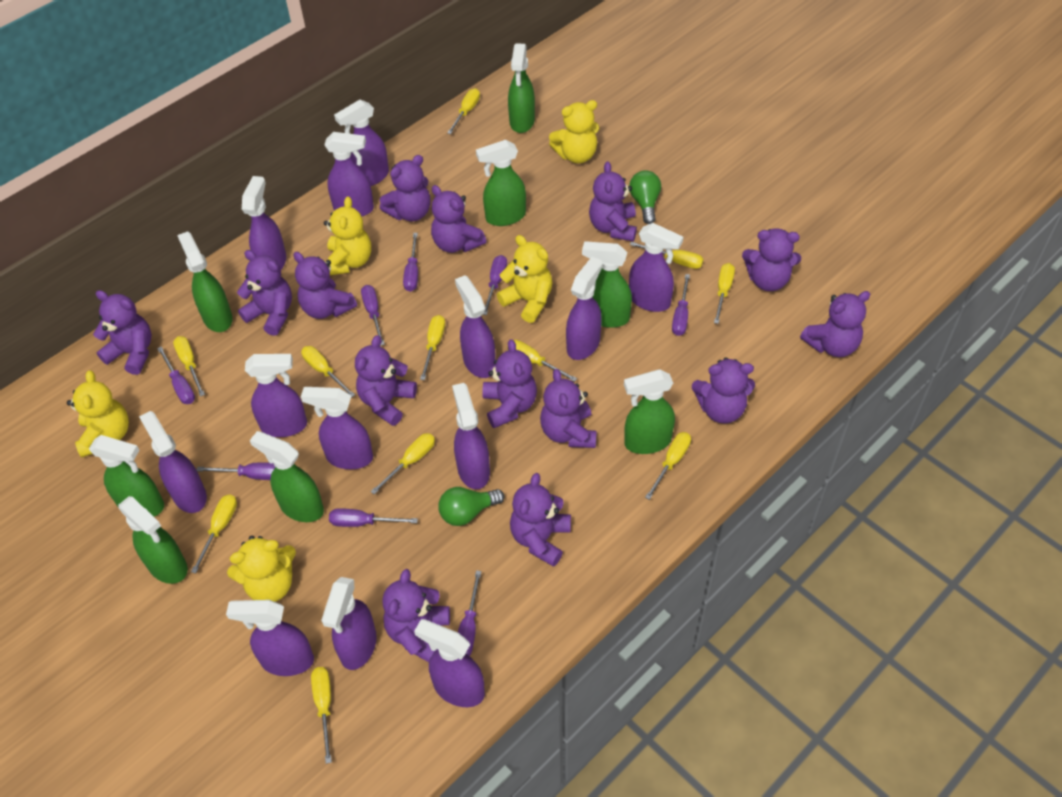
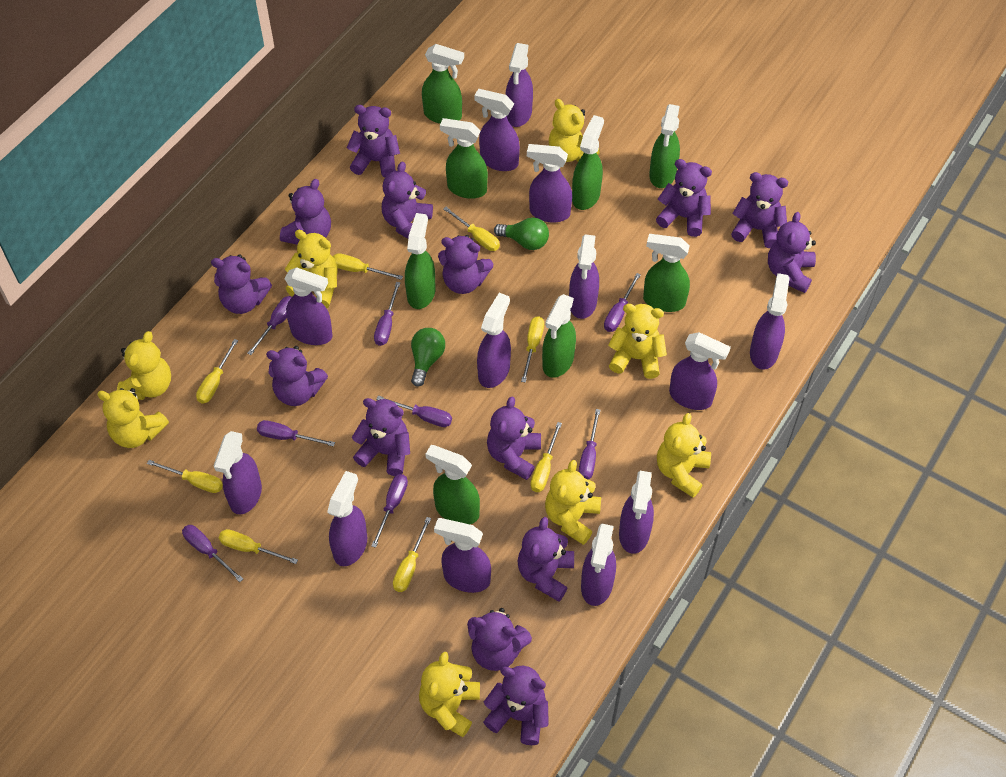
yellow screwdriver: [173,336,205,397] [191,494,237,573] [301,346,355,398] [311,667,332,764] [371,433,435,494] [420,315,445,380] [447,88,480,134] [507,340,577,382] [630,242,704,269] [645,432,691,500] [714,263,735,324] = 11 -> [147,460,223,493] [196,339,238,403] [219,529,298,564] [333,253,403,280] [393,517,431,592] [443,207,500,251] [521,316,544,383] [530,422,562,492] = 8
yellow teddy bear: [67,370,129,458] [227,536,296,602] [324,196,371,275] [497,235,553,323] [549,100,599,163] = 5 -> [97,388,169,448] [117,331,171,400] [285,230,337,308] [419,652,480,737] [545,460,601,545] [549,99,600,162] [608,304,667,379] [657,413,711,498] = 8

